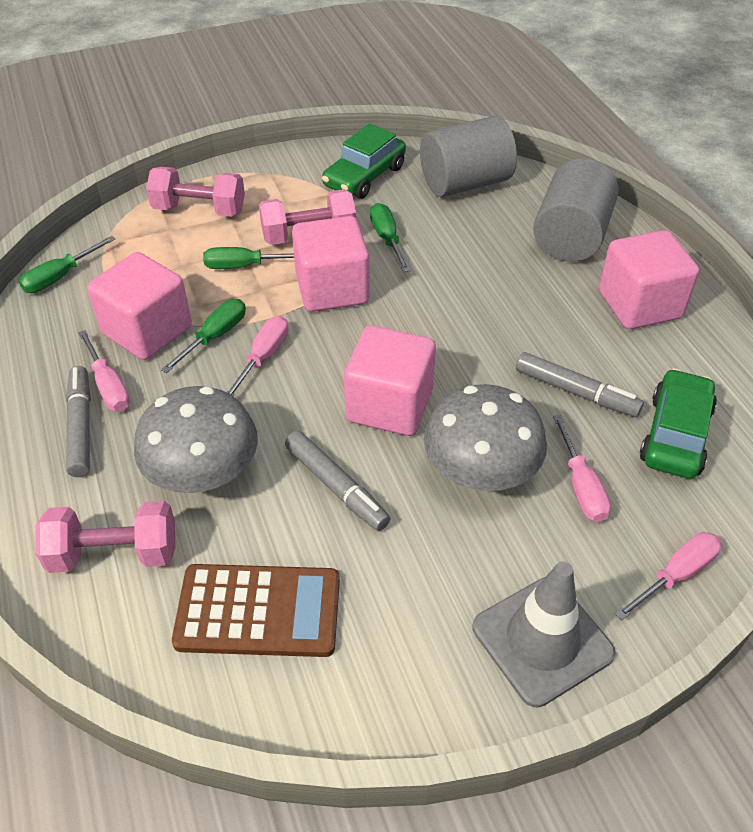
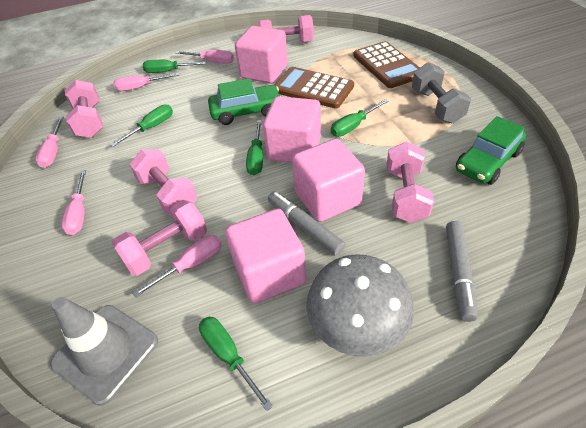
brown calculator: [172,564,340,657] = 1 -> [274,67,354,108] [353,41,420,88] = 2
green screwdriver: [19,236,116,293] [161,299,246,373] [203,247,294,269] [370,203,410,272] = 4 -> [110,104,173,147] [143,60,206,73] [199,317,273,411] [246,120,263,175] [331,99,388,137] = 5
grey cylinder: [420,116,517,197] [533,158,619,262] = 2 -> none = 0
grey dumbbell: none = 0 -> [412,62,471,123] = 1
grey marker: [66,366,91,477] [285,431,391,531] [516,352,644,417] = 3 -> [268,191,346,256] [446,221,478,322] = 2
grey mushroom: [134,386,258,493] [424,384,547,491] = 2 -> [306,254,414,357] = 1
pink dumbbell: [35,501,176,573] [146,167,245,217] [259,189,356,245] = 3 -> [65,80,103,138] [112,200,207,276] [129,149,198,215] [258,15,314,42] [387,142,434,223] = 5
pink screwdriver: [78,330,130,412] [227,316,288,396] [553,415,611,522] [615,532,721,620] = 4 -> [35,117,64,168] [61,170,86,235] [113,73,180,91] [132,235,222,298] [176,50,234,64] = 5

